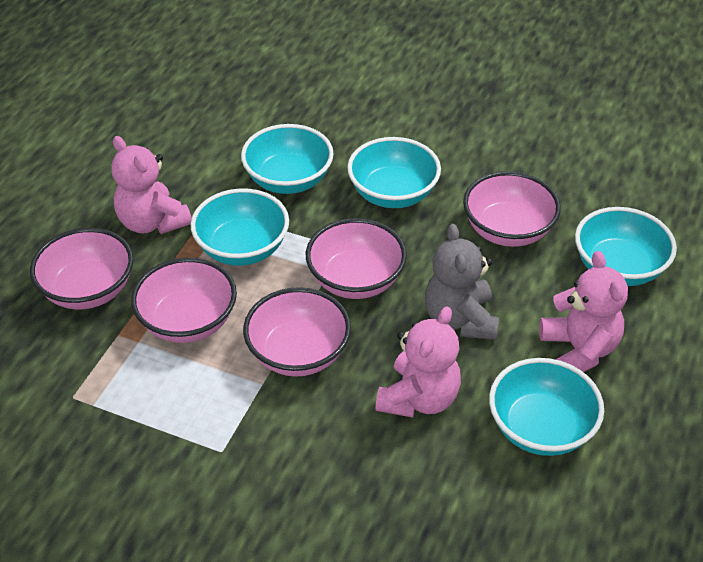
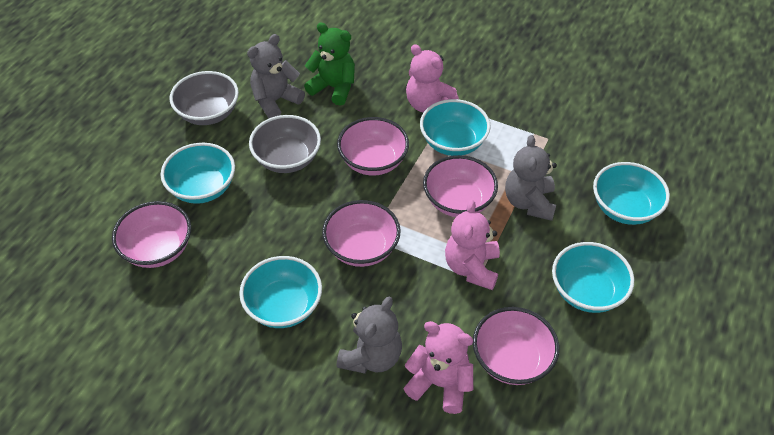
green teddy bear: none = 0 -> [304,23,355,105] = 1
grey bowl: none = 0 -> [170,71,239,125] [249,115,321,173] = 2
grey teddy bear: [425,224,499,340] = 1 -> [247,34,305,118] [337,297,402,374] [505,135,557,221] = 3

